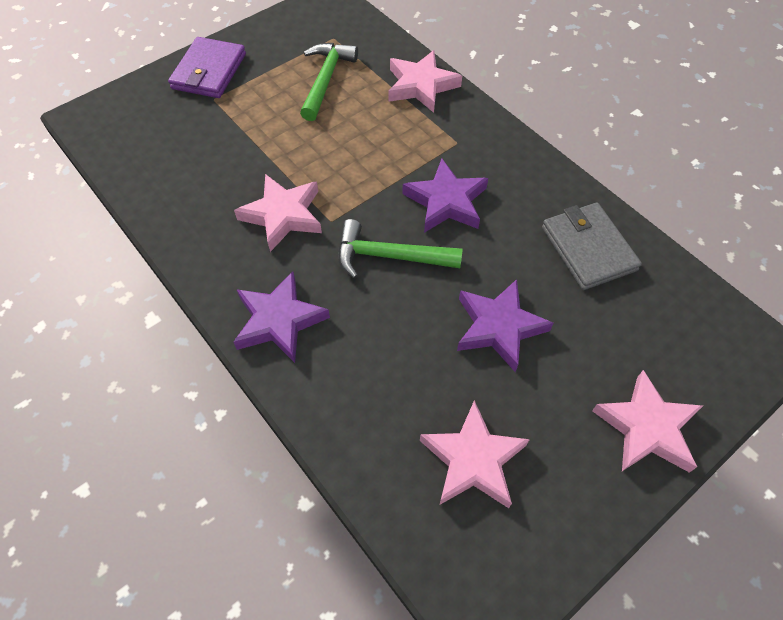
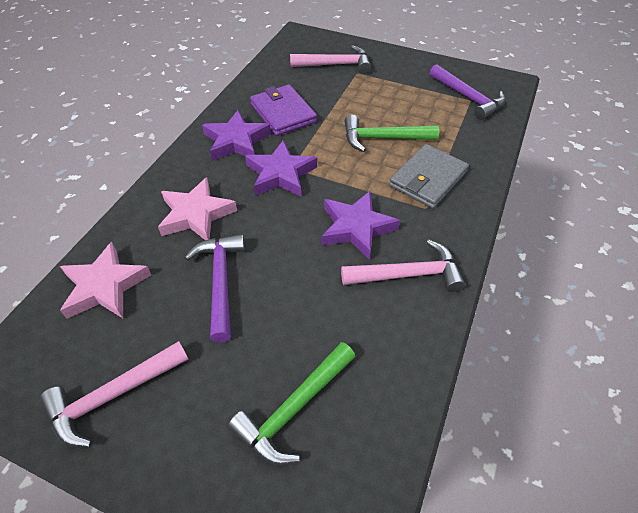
pink hammer: none = 0 -> [40,341,189,447] [290,45,371,74] [341,240,465,292] = 3
pink star: [234,174,322,252] [388,50,462,113] [420,400,530,508] [592,370,703,473] = 4 -> [60,242,151,319] [158,177,237,240] = 2
purple hammer: none = 0 -> [185,234,245,342] [429,64,505,120] = 2

